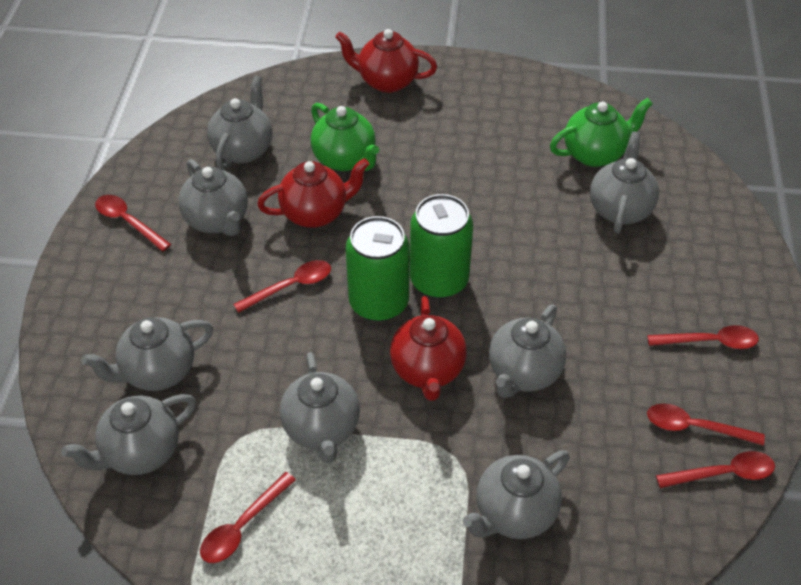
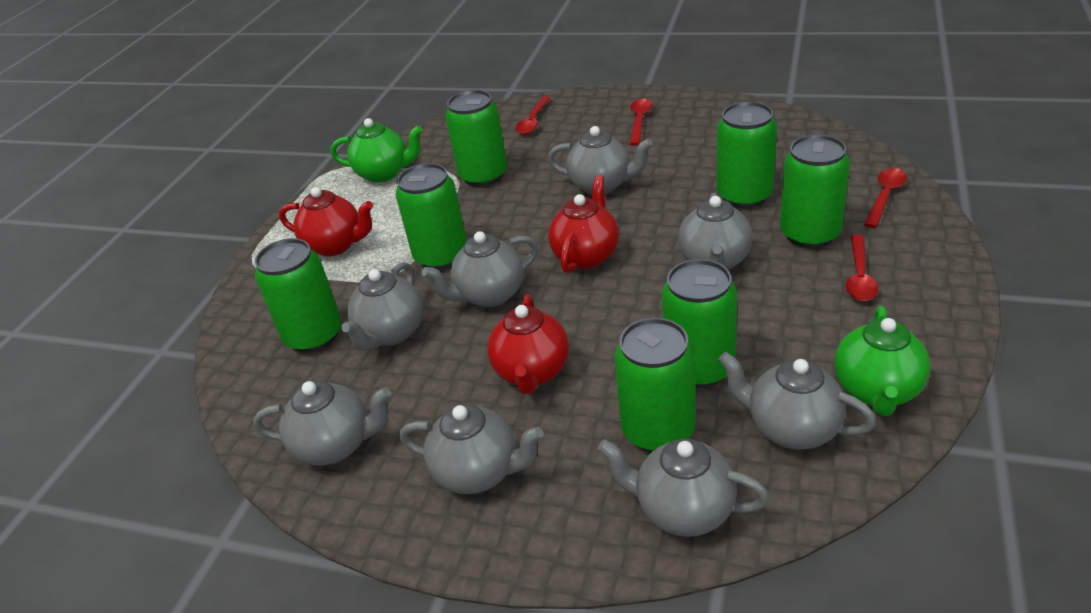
green can: [346,216,410,322] [410,194,473,299] = 2 -> [255,238,342,353] [396,163,467,270] [446,90,507,187] [614,318,696,452] [662,259,737,388] [717,101,777,208] [780,135,850,248] = 7
red spoon: [95,195,171,251] [200,472,296,563] [233,260,331,313] [647,325,759,349] [647,404,765,446] [656,451,775,488] = 6 -> [515,96,550,135] [630,99,653,146] [846,235,878,301] [864,168,907,228] = 4

